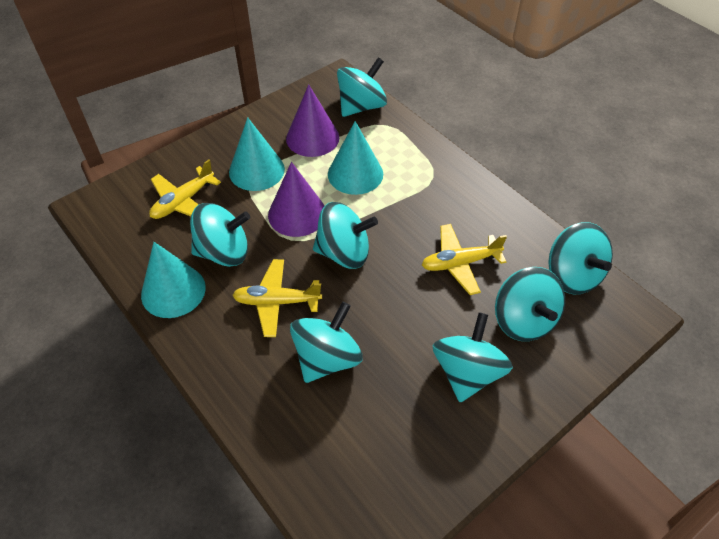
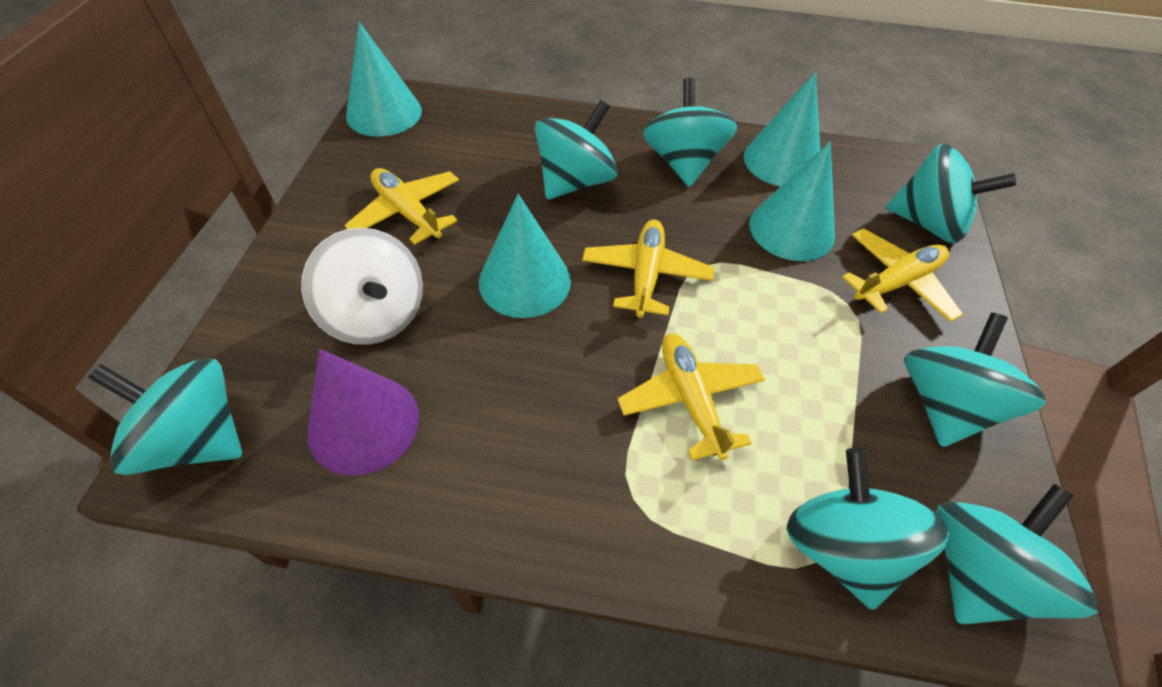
purple cone: [268,162,324,237] [286,84,339,157] = 2 -> [307,349,419,476] = 1
turquoise cone: [141,242,206,318] [229,117,285,191] [328,121,383,195] = 3 -> [346,22,422,137] [479,194,571,318] [744,72,820,186] [749,141,835,261] = 4
white spinning top: none = 0 -> [301,228,423,344] = 1
yellow plane: [149,160,221,219] [232,259,322,337] [422,224,507,295] = 3 -> [345,168,459,245] [582,220,714,318] [618,333,765,460] [842,228,963,322] = 4

